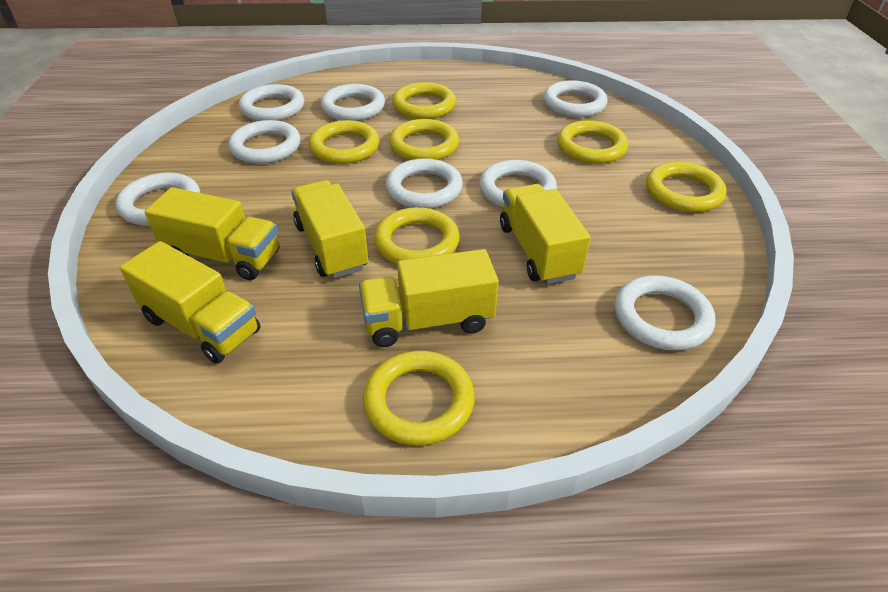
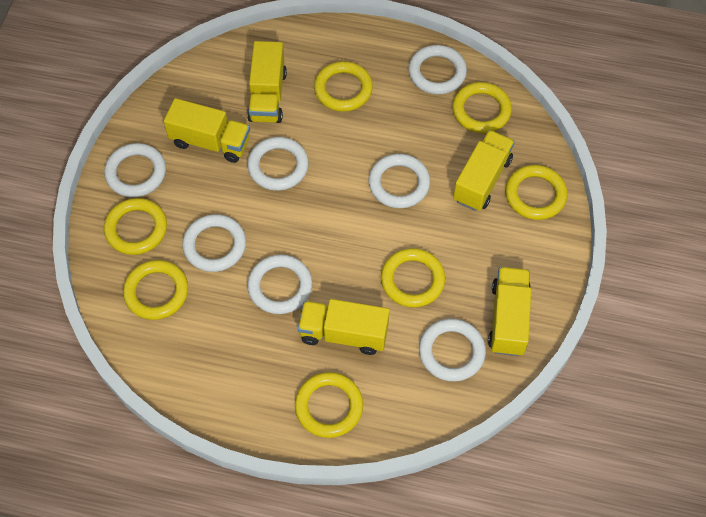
white ring: [116,172,200,226] [228,120,301,164] [239,84,304,121] [321,84,385,121] [386,158,463,209] [479,160,557,208] [543,80,608,117] [614,275,715,351] = 8 -> [104,143,166,197] [182,214,246,272] [247,137,309,191] [247,255,312,314] [369,154,430,208] [408,45,467,94] [419,319,486,382] = 7

